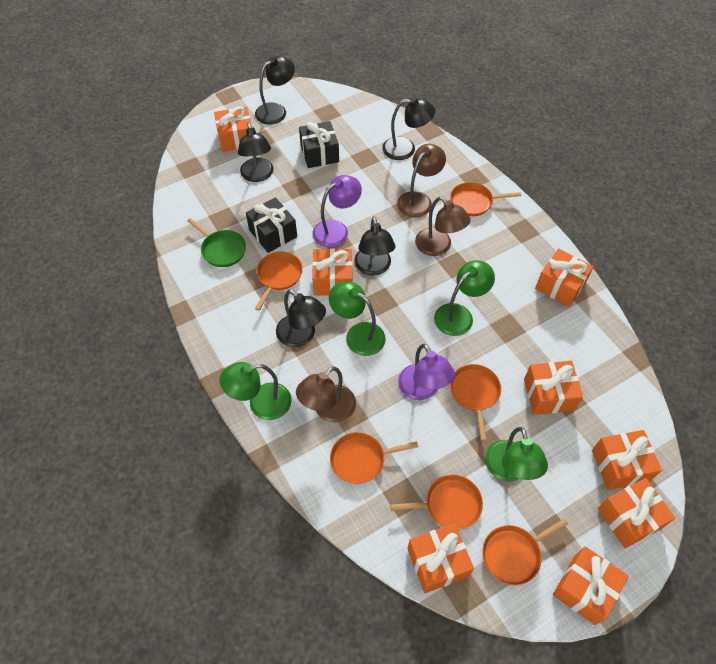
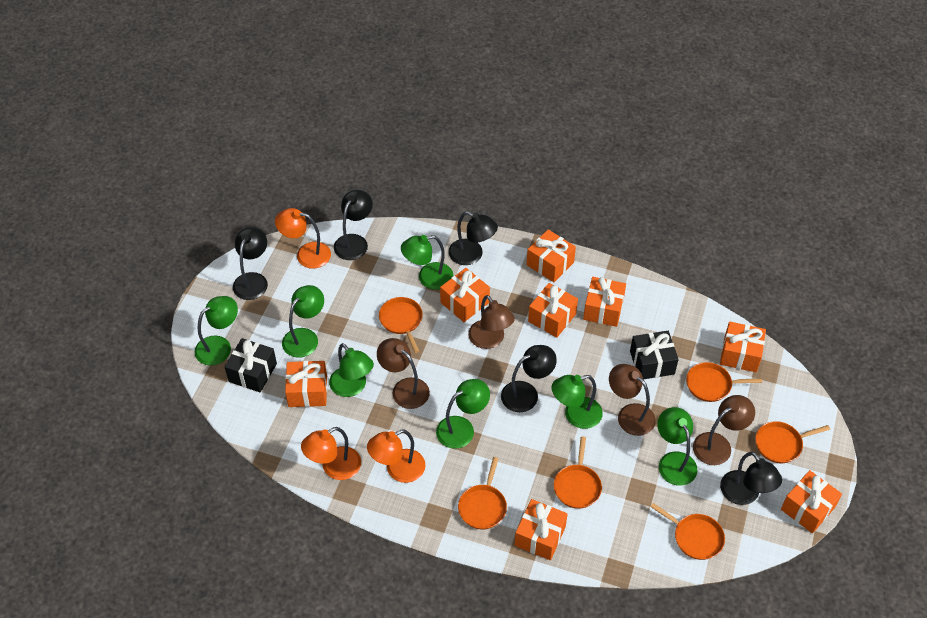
brown lamp: [296,366,356,422] [397,144,446,218] [415,197,471,256] = 3 -> [377,338,430,409] [468,295,515,349] [609,364,656,436] [693,395,755,465] = 4
green lamp: [219,362,292,420] [329,282,386,356] [434,260,495,336] [485,427,548,482] = 4 -> [195,296,238,366] [282,285,324,358] [329,343,374,397] [401,235,453,290] [436,379,490,449] [551,375,603,429] [657,407,697,486] = 7
green pan: [187,218,246,267] = 1 -> none = 0
orange lamp: none = 0 -> [275,208,331,269] [301,427,361,480] [367,429,426,483] = 3
purple lamp: [312,175,362,247] [398,344,455,400] = 2 -> none = 0

